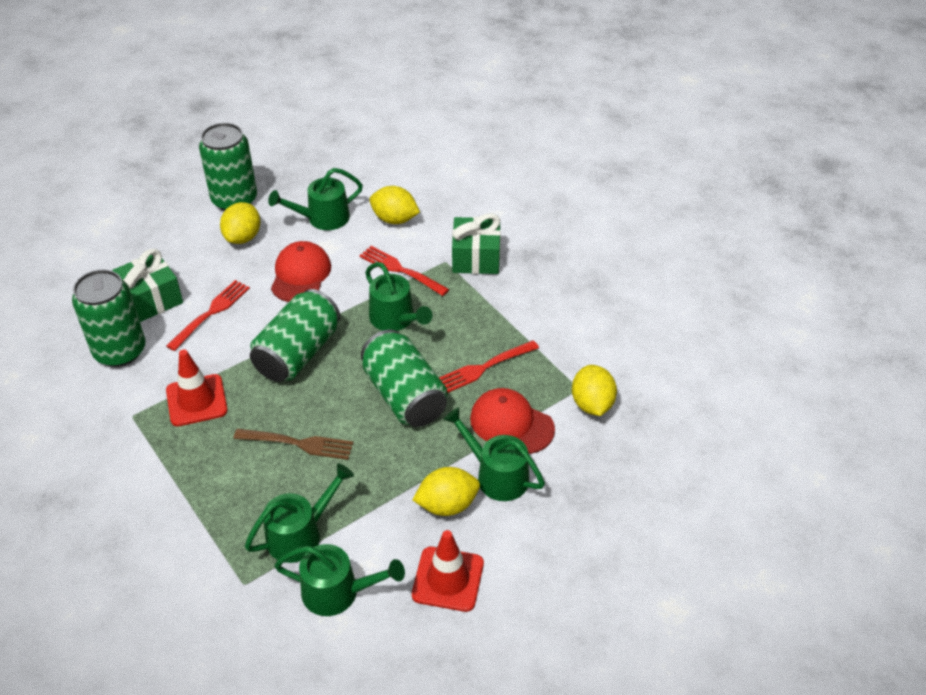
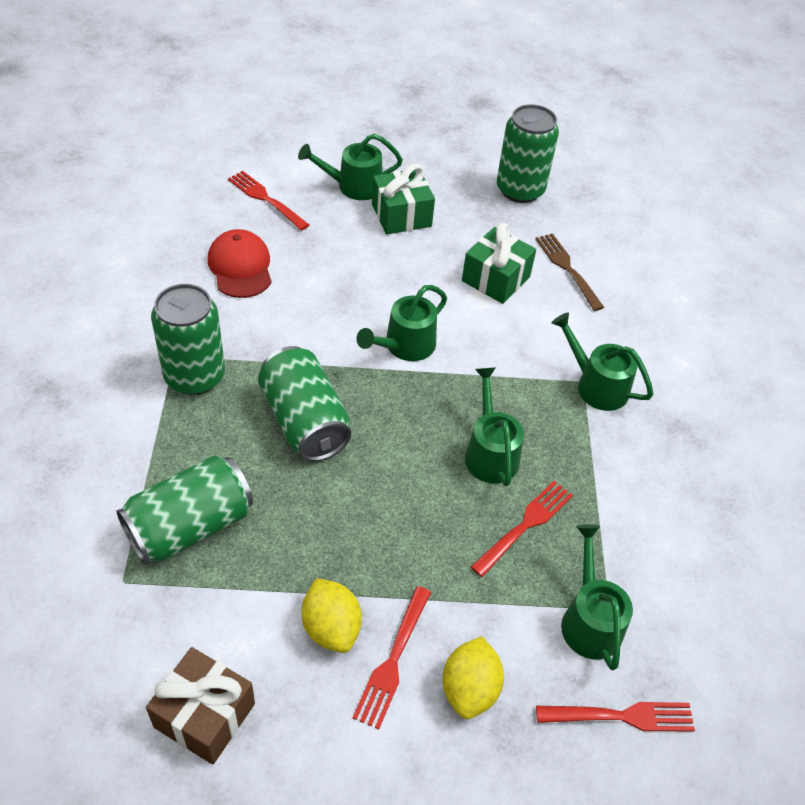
brown gift: none = 0 -> [146,647,255,764] = 1
red cap: [271,241,331,302] [470,388,555,454] = 2 -> [208,229,271,298] = 1
red fork: [166,280,250,351] [359,246,449,296] [439,340,539,393] = 3 -> [228,171,309,231] [352,586,431,729] [471,481,573,577] [536,702,695,732] = 4
red traffic cone: [166,349,228,426] [412,530,484,612] = 2 -> none = 0
yellow lemon: [220,202,261,244] [369,186,420,224] [412,467,480,516] [572,365,617,416] = 4 -> [302,578,362,653] [442,636,504,719] = 2

